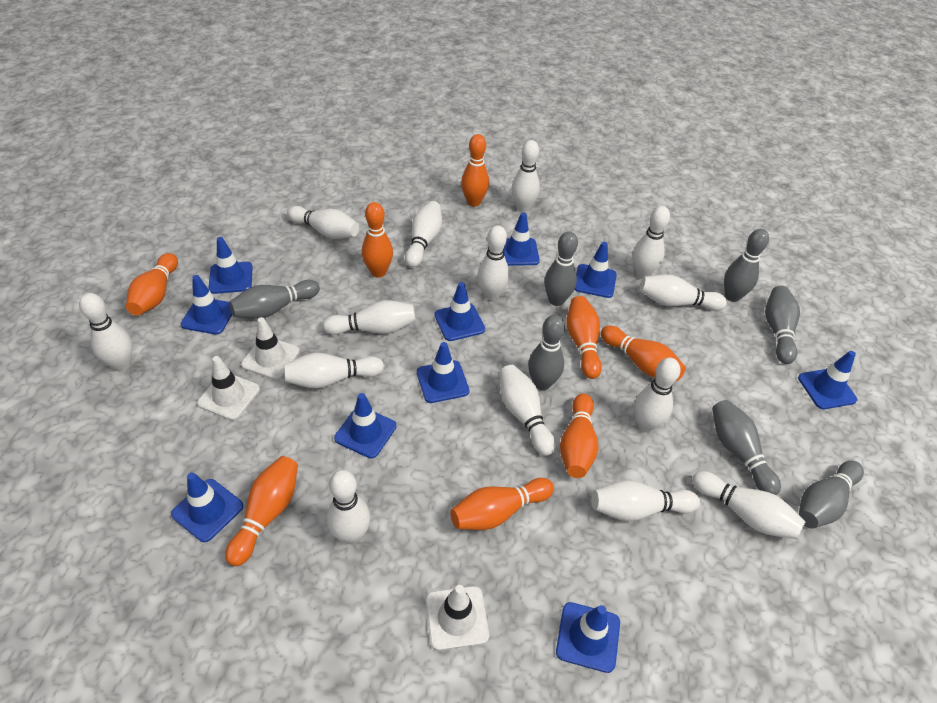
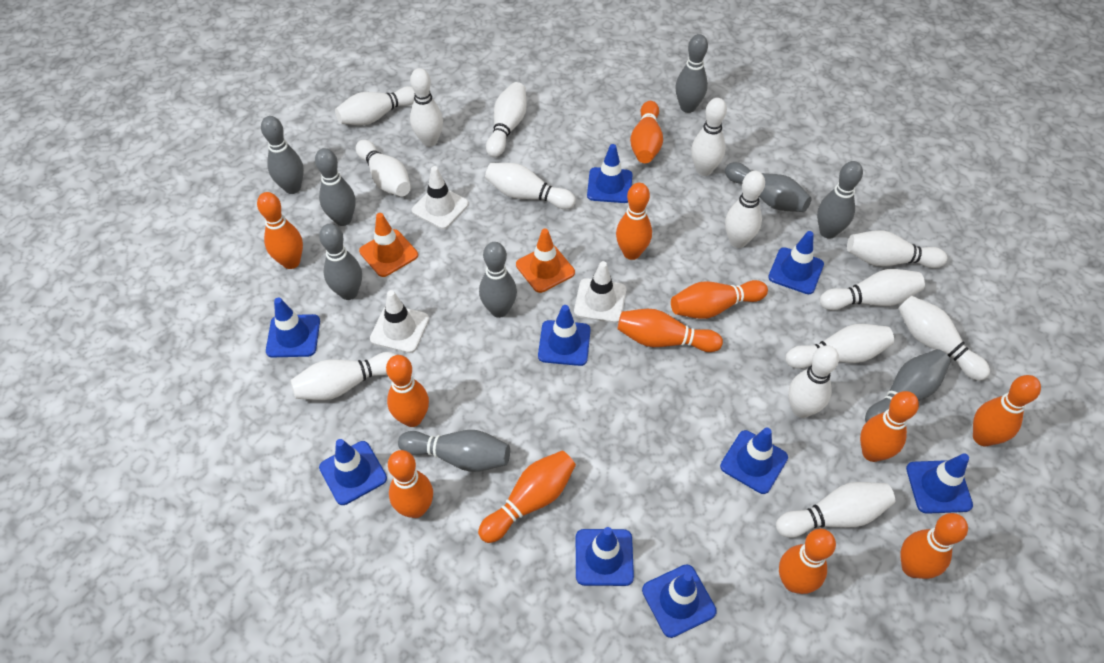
blue traffic cone: [171,472,243,542] [181,275,232,335] [208,237,253,294] [334,393,396,458] [417,342,470,403] [434,282,485,341] [503,212,540,266] [556,602,620,673] [574,242,617,298] [798,351,857,409] = 10 -> [266,298,320,357] [319,439,387,505] [538,305,591,366] [576,527,634,586] [587,144,632,203] [642,564,717,638] [720,428,788,494] [768,231,824,294] [906,453,973,514] = 9
grey bowling pin: [229,280,320,319] [528,315,565,390] [544,231,578,306] [712,400,781,495] [724,229,769,302] [765,286,800,364] [799,461,864,529] = 7 -> [261,116,304,194] [315,148,356,226] [319,224,362,300] [398,430,510,472] [479,242,517,318] [675,34,708,113] [725,162,812,212] [817,161,863,239] [865,349,950,422] = 9
orange bowling pin: [126,253,178,315] [225,456,298,566] [362,202,393,278] [450,478,554,530] [461,134,489,207] [560,393,598,478] [566,296,602,379] [601,326,686,381] = 8 -> [257,192,303,269] [386,355,429,427] [388,450,433,518] [478,450,576,543] [616,183,652,260] [618,309,723,352] [630,101,663,163] [671,280,768,319] [779,529,836,594] [860,391,919,462] [900,513,968,579] [973,375,1041,446] = 12
orange traffic cone: none = 0 -> [359,213,418,277] [516,229,575,293] = 2

